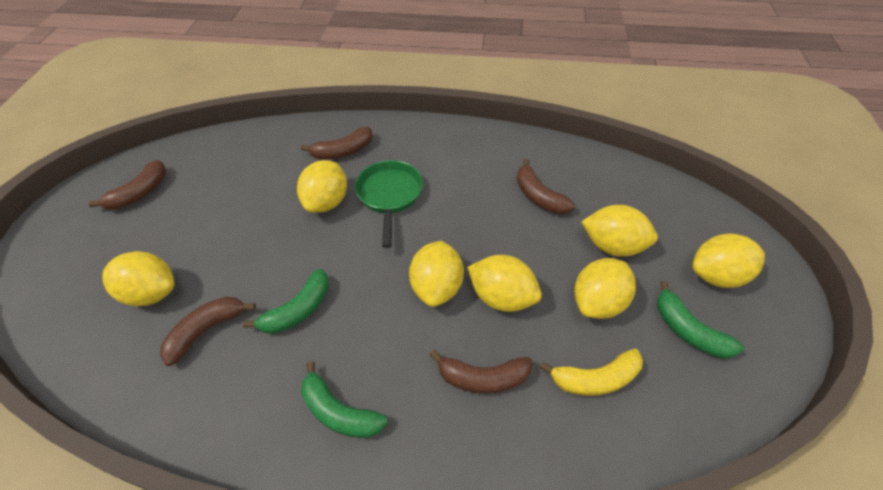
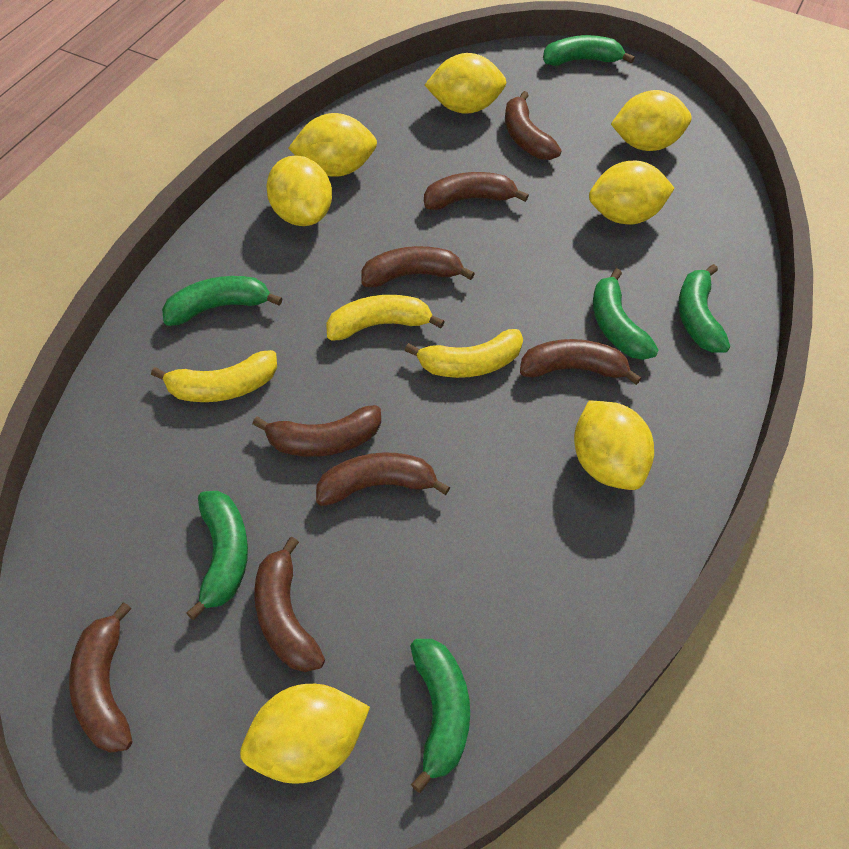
brown banana: [88,160,166,210] [160,297,256,366] [301,127,373,160] [430,350,532,394] [517,159,575,214] = 5 -> [69,602,132,753] [252,405,381,457] [254,537,325,672] [316,452,450,506] [361,246,475,287] [424,172,529,210] [505,91,562,160] [520,339,642,385] = 8
green banana: [243,269,329,334] [301,361,388,438] [657,280,744,359] = 3 -> [162,276,283,326] [186,491,248,620] [410,639,470,793] [543,35,635,66] [593,268,659,360] [678,264,730,353] = 6
green pan: [355,160,423,248] = 1 -> none = 0
yellow banana: [540,348,643,396] = 1 -> [151,350,277,402] [326,295,445,341] [405,329,523,378] = 3

